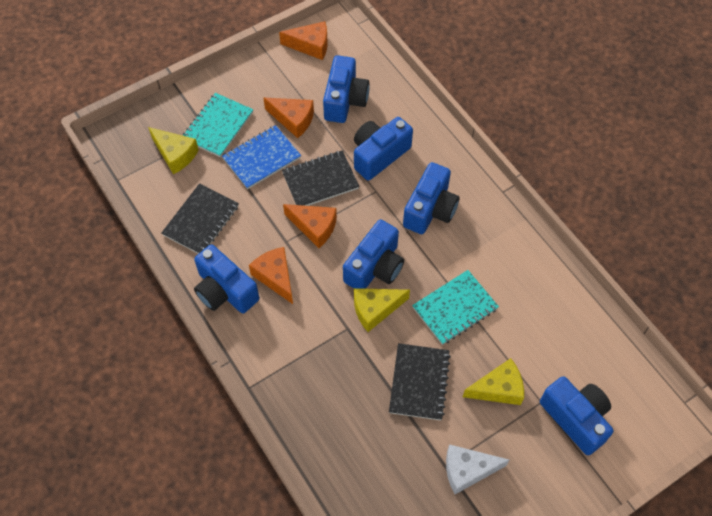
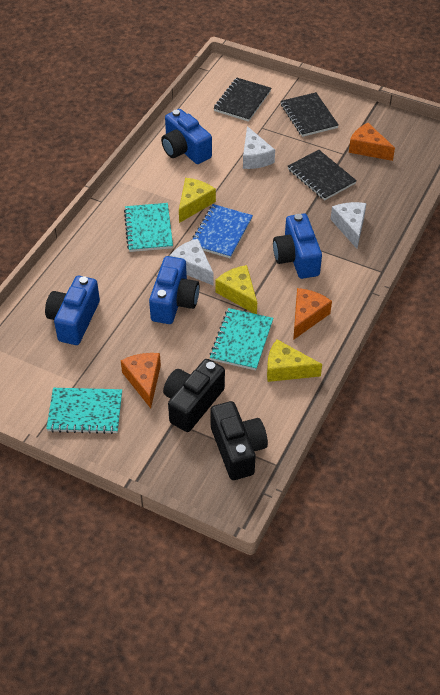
black camera: none = 0 -> [163,359,225,432] [210,401,268,480] = 2
blue camera: [194,244,259,313] [323,55,369,123] [343,219,404,289] [354,117,413,181] [403,162,460,234] [540,376,614,455] = 6 -> [45,276,100,345] [149,256,200,324] [161,109,212,164] [273,213,322,279] = 4
orange cheese: [249,247,293,304] [263,98,314,138] [279,21,328,60] [283,204,337,248] = 4 -> [121,353,161,408] [293,288,332,340] [349,123,395,161] = 3
turquoise notebook: [183,93,253,157] [412,270,499,345] = 2 -> [46,388,122,434] [124,203,173,252] [210,308,273,370] = 3
white cheese: [446,444,509,494] = 1 -> [169,239,214,286] [243,126,275,169] [330,202,367,249] = 3

